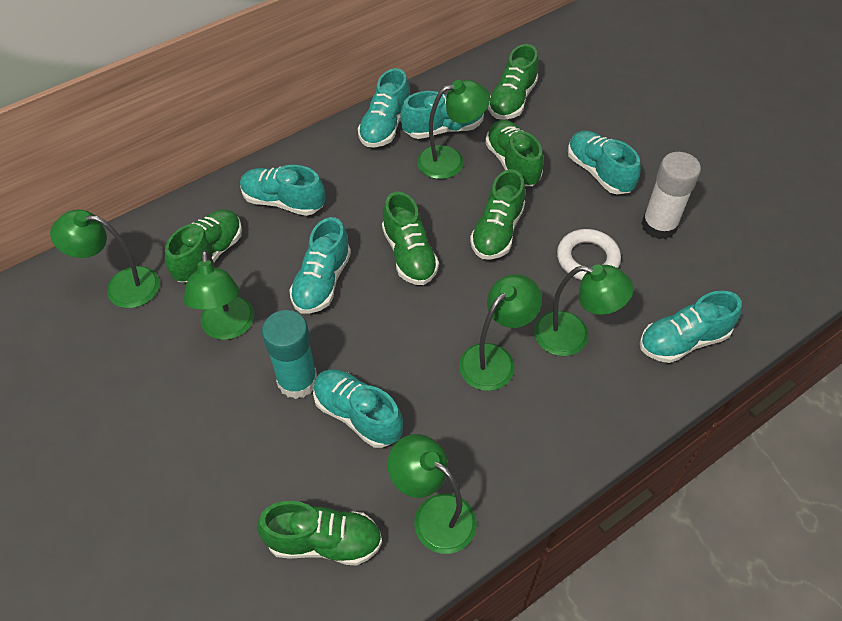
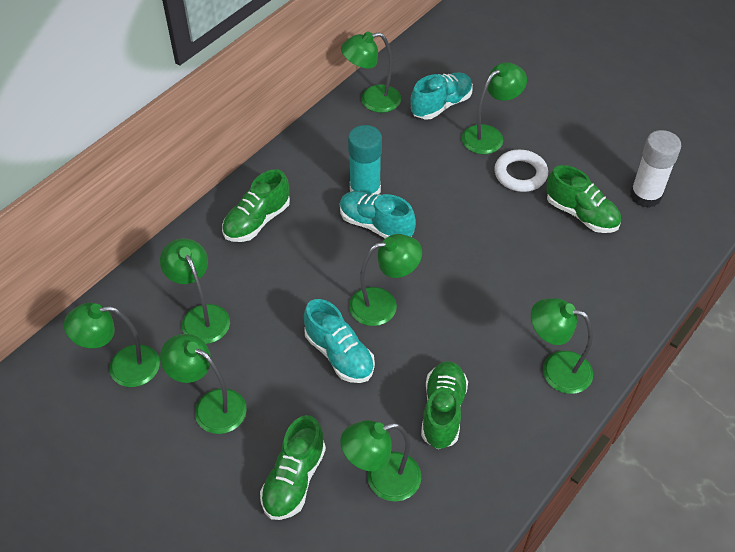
green lamp: [50,209,160,308] [184,250,254,340] [388,434,477,554] [417,80,490,179] [459,274,542,391] [534,264,634,356] = 6 -> [64,303,160,387] [160,238,230,344] [160,334,247,434] [340,420,421,502] [341,31,401,113] [349,234,422,326] [462,62,527,154] [531,298,593,394] = 8
green shoe: [165,209,242,282] [257,501,382,566] [382,191,439,285] [470,169,525,260] [485,120,544,186] [488,44,538,120] = 6 -> [222,169,290,242] [260,415,326,520] [421,361,468,449] [546,165,621,233] = 4
turquoise shoe: [240,165,325,216] [289,217,351,314] [313,369,403,448] [358,68,409,148] [400,91,484,139] [568,131,641,194] [640,291,742,363] = 7 -> [304,299,375,383] [340,191,416,238] [410,72,473,119] = 3

